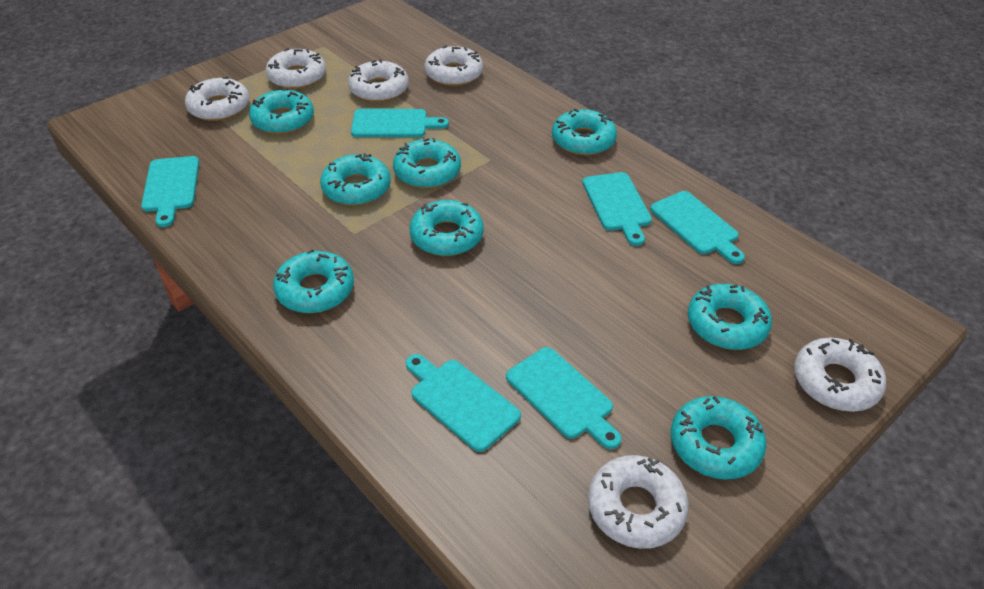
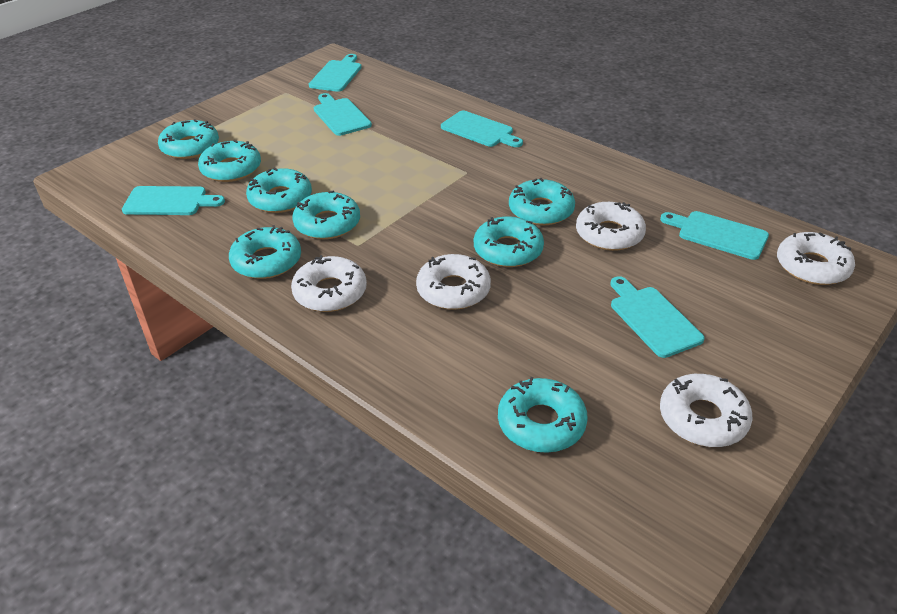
white donut: [185,77,250,121] [266,48,326,89] [348,59,409,102] [424,45,483,86] [588,455,689,549] [794,338,886,412] = 6 -> [291,255,367,312] [416,254,491,310] [576,202,646,251] [660,374,753,447] [777,232,855,285] = 5

